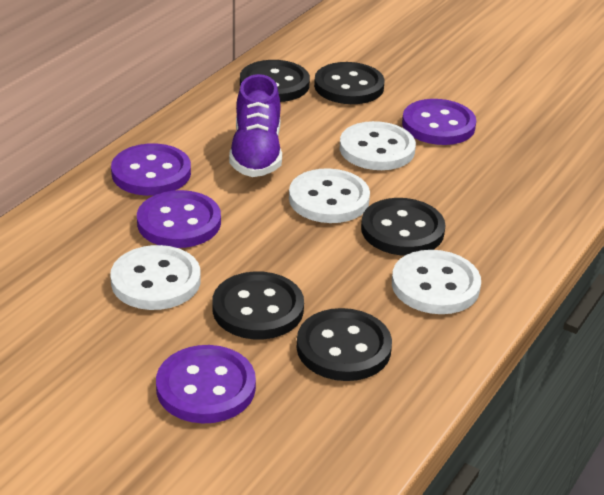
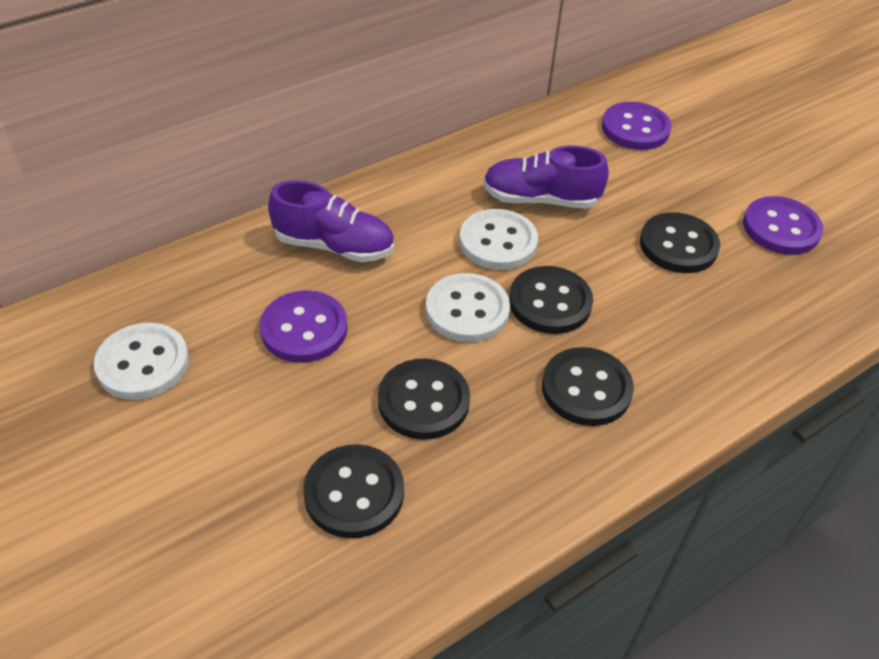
purple button: [111,143,191,196] [137,190,221,248] [156,345,256,423] [402,99,476,145] = 4 -> [260,290,348,363] [602,102,672,150] [743,196,823,255] = 3
purple shoe: [229,74,282,177] = 1 -> [268,180,394,262] [483,145,609,209] = 2
white button: [110,245,201,310] [289,168,370,223] [340,121,416,170] [392,250,481,314] = 4 -> [94,323,189,400] [426,273,510,342] [459,209,538,270] = 3

